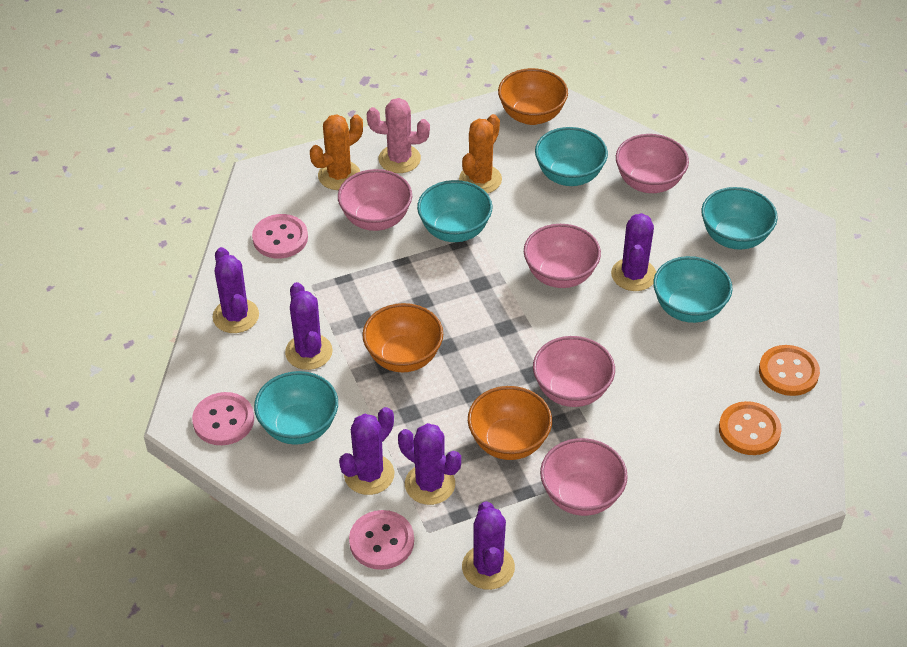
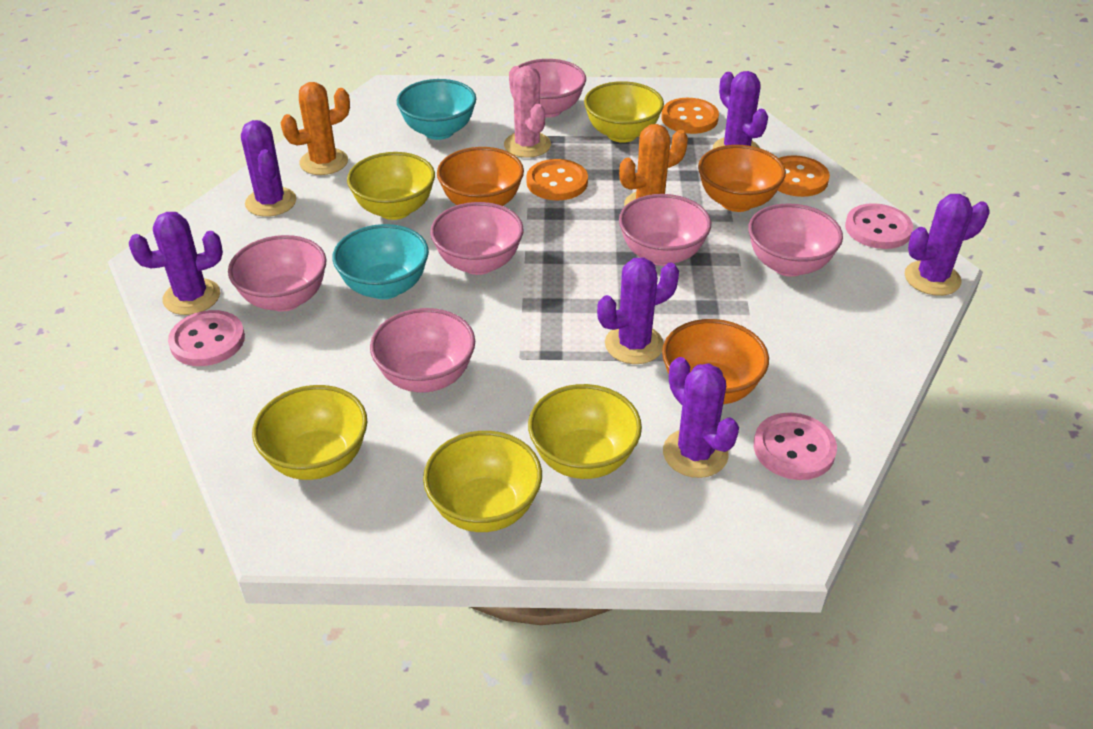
orange button: [719,401,782,455] [759,345,820,396] = 2 -> [526,159,588,200] [661,98,719,134] [778,155,830,197] = 3
pink bowl: [338,169,412,231] [524,224,601,288] [533,336,615,407] [540,438,628,516] [616,134,689,193] = 5 -> [228,235,326,312] [370,308,475,393] [430,202,524,275] [518,59,586,118] [619,194,711,266] [748,203,843,277] = 6
turquoise bowl: [254,371,338,445] [417,180,493,242] [535,127,608,186] [653,256,732,323] [701,187,778,250] = 5 -> [332,224,429,299] [397,79,476,140] = 2
yellow bowl: none = 0 -> [252,385,367,480] [347,152,435,220] [423,431,542,532] [528,384,642,479] [584,81,664,143] = 5

